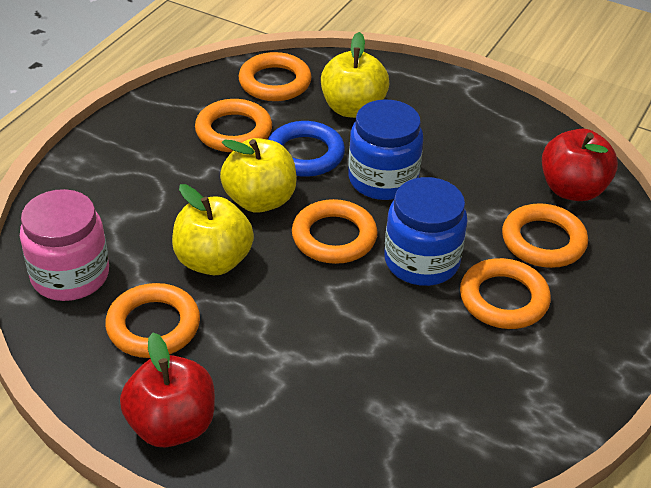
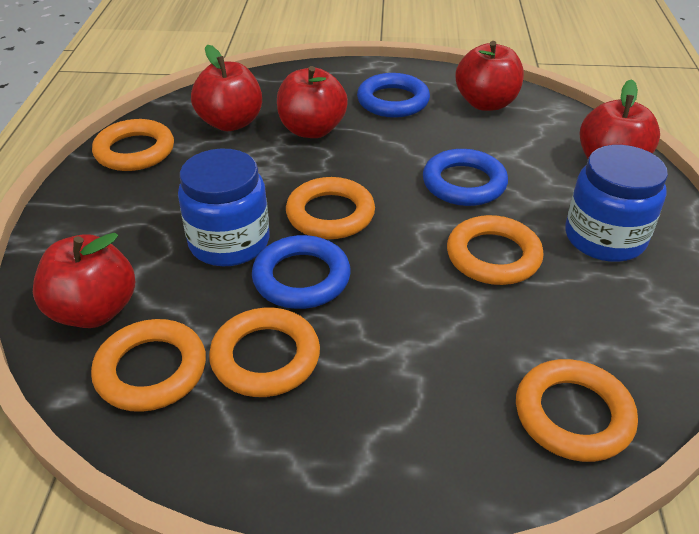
blue ring: [268,121,345,177] = 1 -> [252,235,351,309] [357,73,430,118] [423,149,508,206] = 3
pink jar: [20,189,109,301] = 1 -> none = 0
red apple: [120,333,215,448] [542,129,618,201] = 2 -> [33,233,135,328] [191,45,262,131] [277,66,348,138] [455,41,524,111] [580,79,660,159] = 5
yellow apple: [172,184,254,275] [220,138,297,213] [321,32,389,118] = 3 -> none = 0

